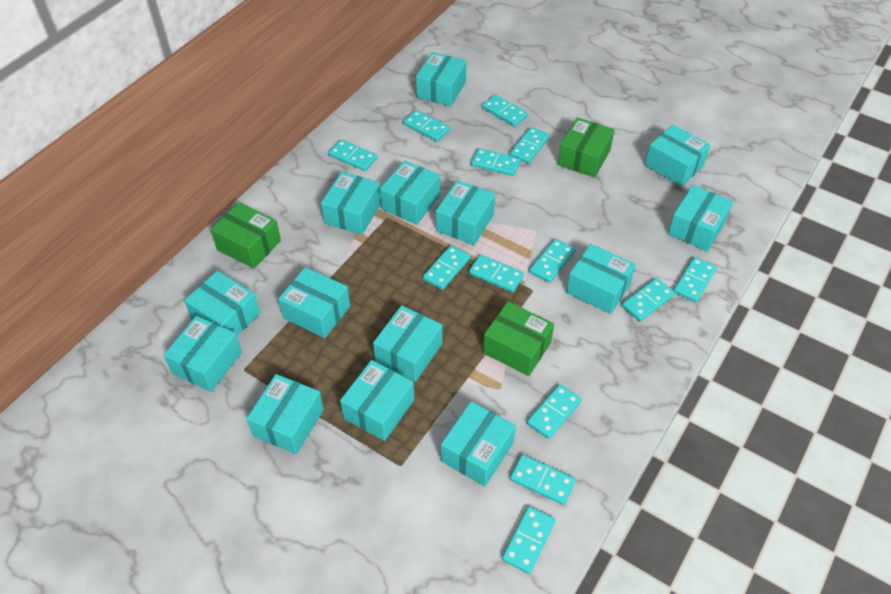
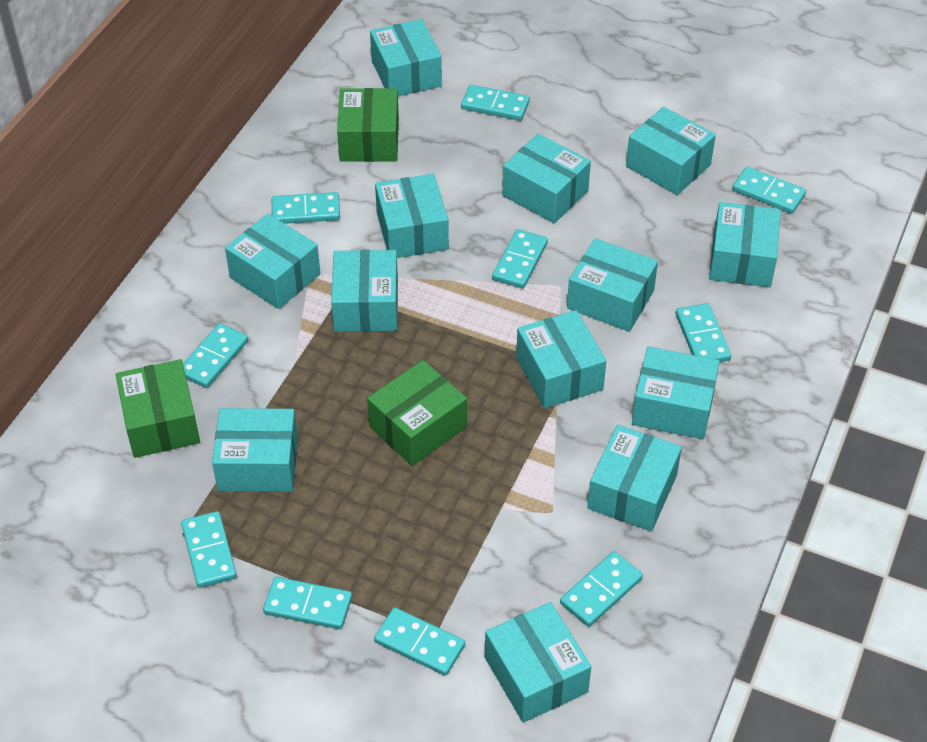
turquoise box: [164,316,242,392] [184,271,260,335] [247,374,324,454] [278,267,350,338] [321,172,381,235] [340,360,414,441] [373,305,442,382] [380,160,440,225] [416,52,467,106] [436,180,495,245] [441,401,516,486] [566,244,636,314] [645,124,710,186] [668,185,733,252] = 14 -> [212,408,298,492] [225,214,320,309] [331,250,398,332] [370,19,442,96] [375,174,449,258] [485,602,591,723] [502,134,591,223] [516,310,606,408] [567,238,658,332] [587,425,682,531] [626,107,716,195] [632,347,720,439] [709,202,781,287] = 13
turquoise domino: [328,139,377,171] [403,110,450,142] [423,245,470,290] [469,255,524,292] [471,148,521,176] [482,95,528,127] [502,506,555,574] [510,127,550,164] [510,454,576,505] [527,384,582,439] [529,239,575,283] [621,278,675,322] [673,257,717,303] = 13 -> [181,511,237,588] [183,323,248,388] [263,577,352,629] [272,192,340,224] [374,607,465,676] [461,85,530,121] [492,229,548,289] [560,551,643,627] [676,303,731,362] [732,166,806,214] = 10

